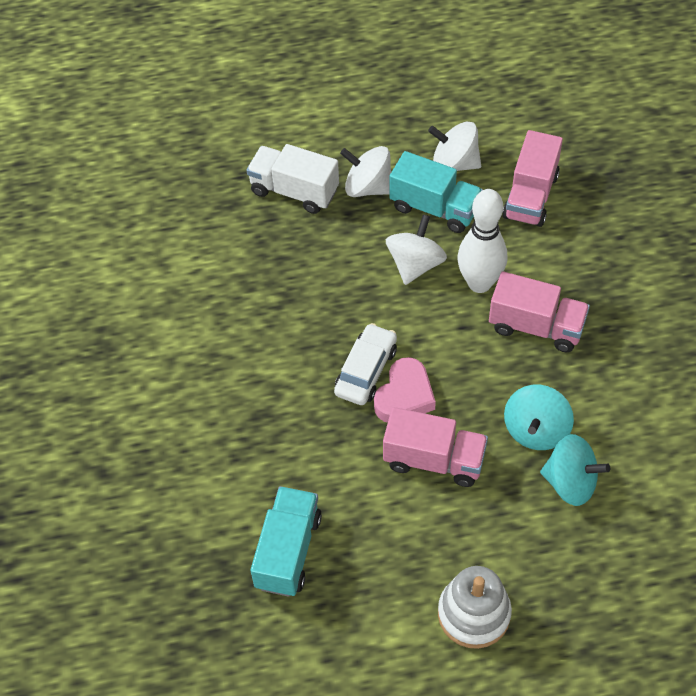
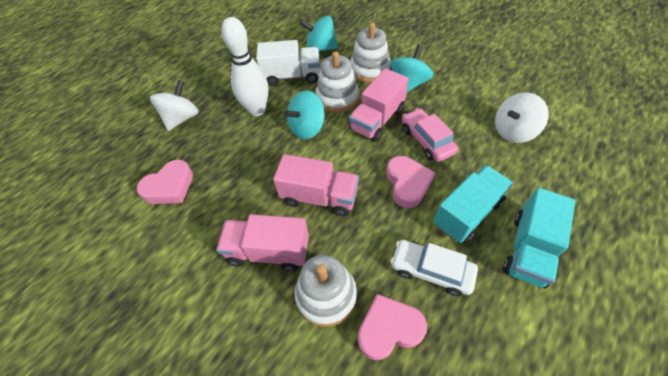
pink car: none = 0 -> [402,108,458,162] = 1
pink heart: [374,357,436,423] = 1 -> [136,160,193,204] [358,294,427,360] [386,156,435,208] = 3
turquoise spinning top: [504,385,574,450] [540,434,610,506] = 2 -> [284,90,325,139] [300,16,338,51] [391,45,433,93] = 3
white spinning top: [340,146,391,197] [386,215,447,285] [428,121,481,171] = 3 -> [150,80,199,131] [495,92,549,143] = 2
white stacking toy: [438,566,512,649] = 1 -> [295,255,357,327] [316,51,359,112] [350,23,391,82] = 3

